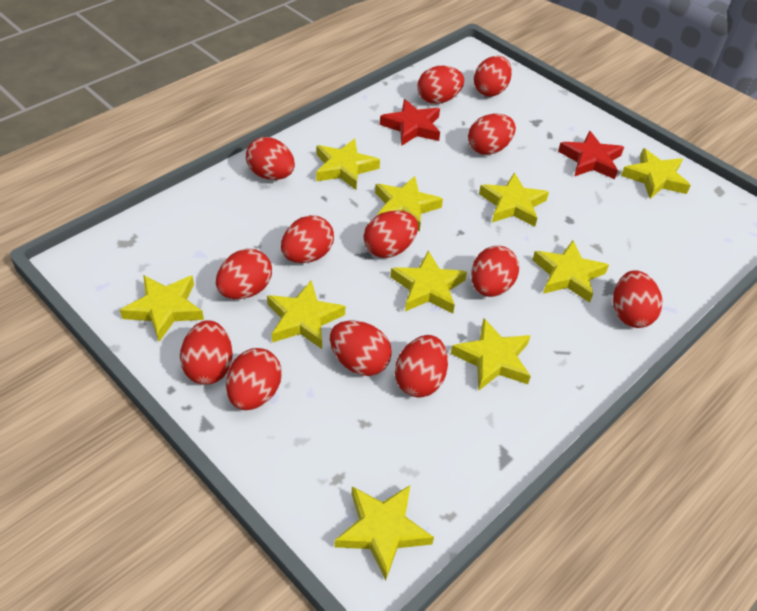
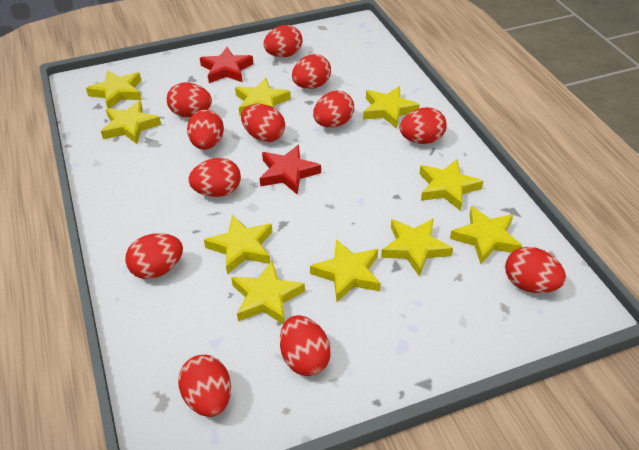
red egg: [180,320,233,385] [216,249,272,299] [226,348,282,410] [246,137,295,180] [281,215,334,263] [330,321,392,376] [364,211,418,258] [395,335,448,397] [417,66,464,104] [468,114,516,155] [471,246,519,297] [474,56,512,97] [613,270,662,328] = 13 -> [125,233,183,279] [167,82,212,117] [178,355,231,417] [187,109,224,150] [189,158,241,197] [241,104,285,142] [264,25,302,57] [280,315,331,376] [292,54,331,89] [313,91,354,128] [400,107,447,144] [505,247,566,293] = 12

